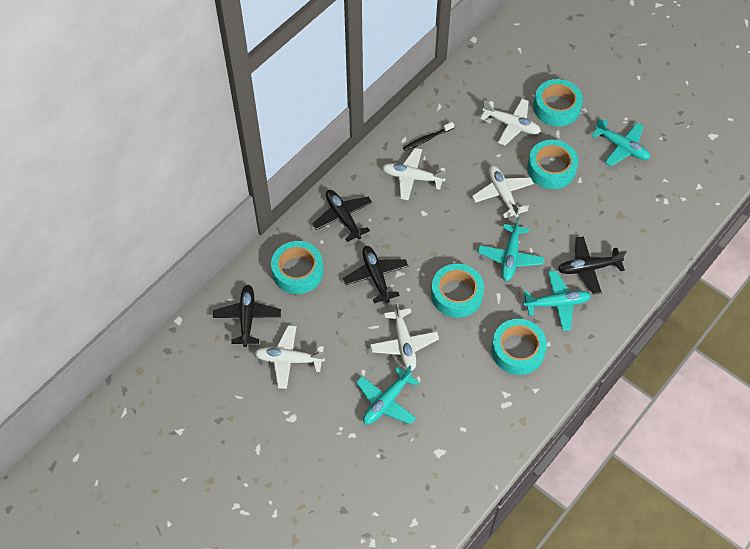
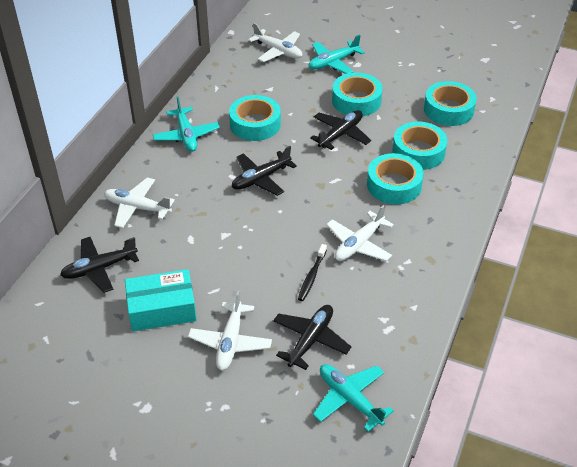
turquoise box: none = 0 -> [125,269,197,332] = 1
turquoise plane: [356,366,419,424] [478,217,544,281] [523,271,591,331] [591,118,650,166] = 4 -> [152,97,220,152] [309,35,365,74] [313,364,394,432] = 3
white plane: [255,325,325,389] [370,302,439,371] [382,148,446,200] [472,166,534,218] [480,99,541,145] = 5 -> [104,177,175,228] [188,291,272,370] [248,23,302,62] [326,205,394,261] = 4

